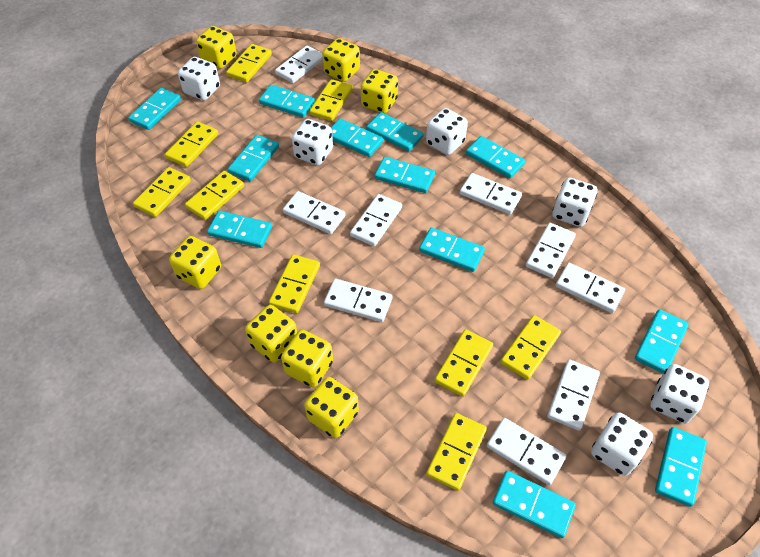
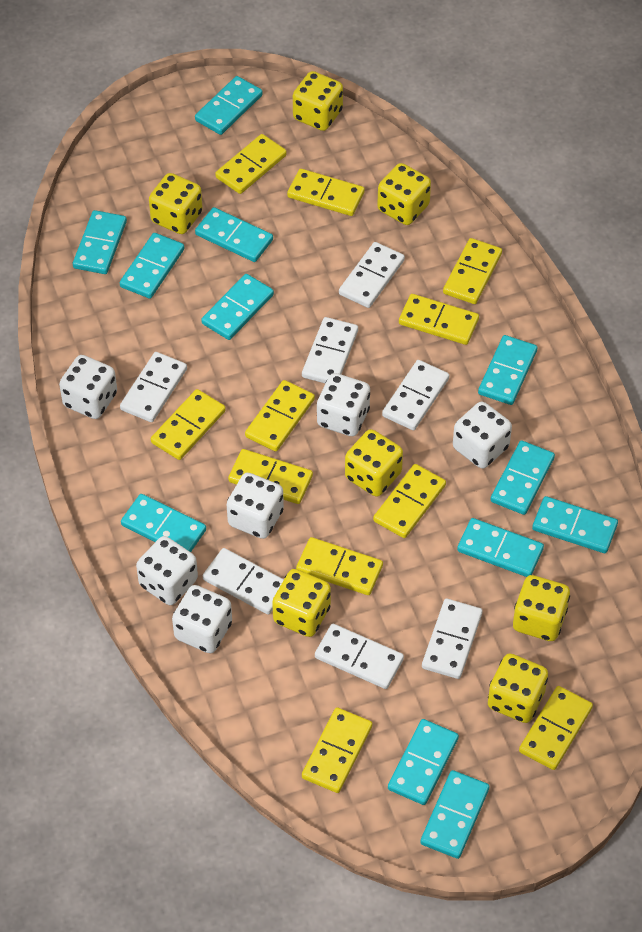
white domino: [275,45,323,83] [283,191,346,234] [324,279,392,322] [350,194,402,246] [460,173,522,215] [487,418,566,485] [526,223,576,278] [547,359,600,431] [555,263,625,313] = 9 -> [120,352,187,422] [203,548,284,615] [302,317,358,383] [315,624,404,689] [339,242,405,308] [382,360,449,430] [422,599,483,679] = 7
yellow domino: [133,167,191,217] [165,121,218,167] [185,171,244,220] [226,44,272,82] [269,254,320,313] [309,79,353,121] [426,413,487,491] [435,329,493,397] [501,315,561,380] = 9 -> [151,389,226,460] [215,134,287,194] [228,449,313,504] [245,380,315,451] [287,169,365,216] [296,537,383,595] [302,708,373,793] [373,464,446,538] [399,294,479,345] [443,238,502,304] [519,686,593,770] = 11

